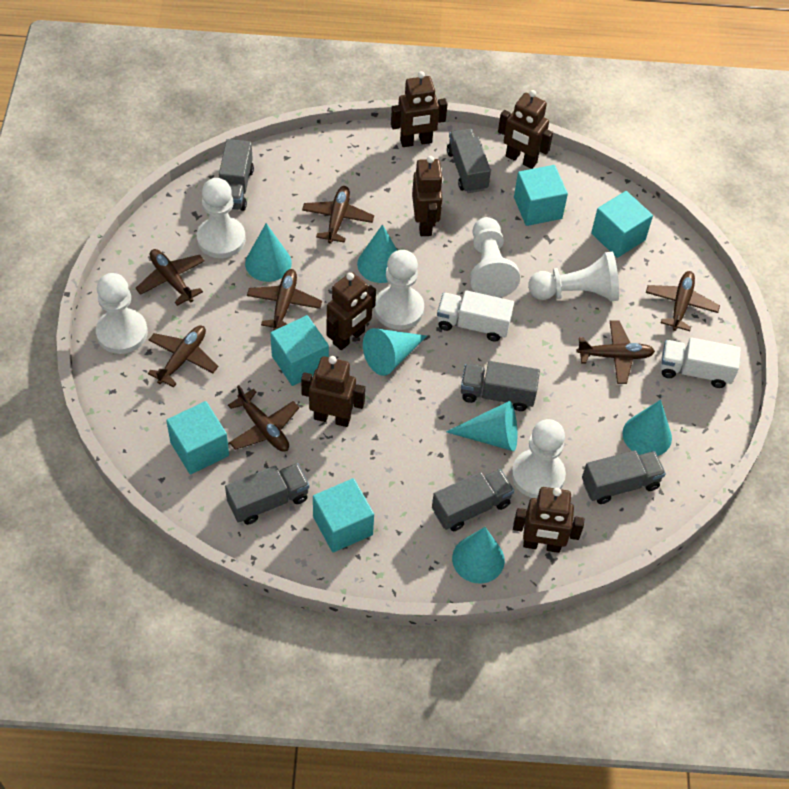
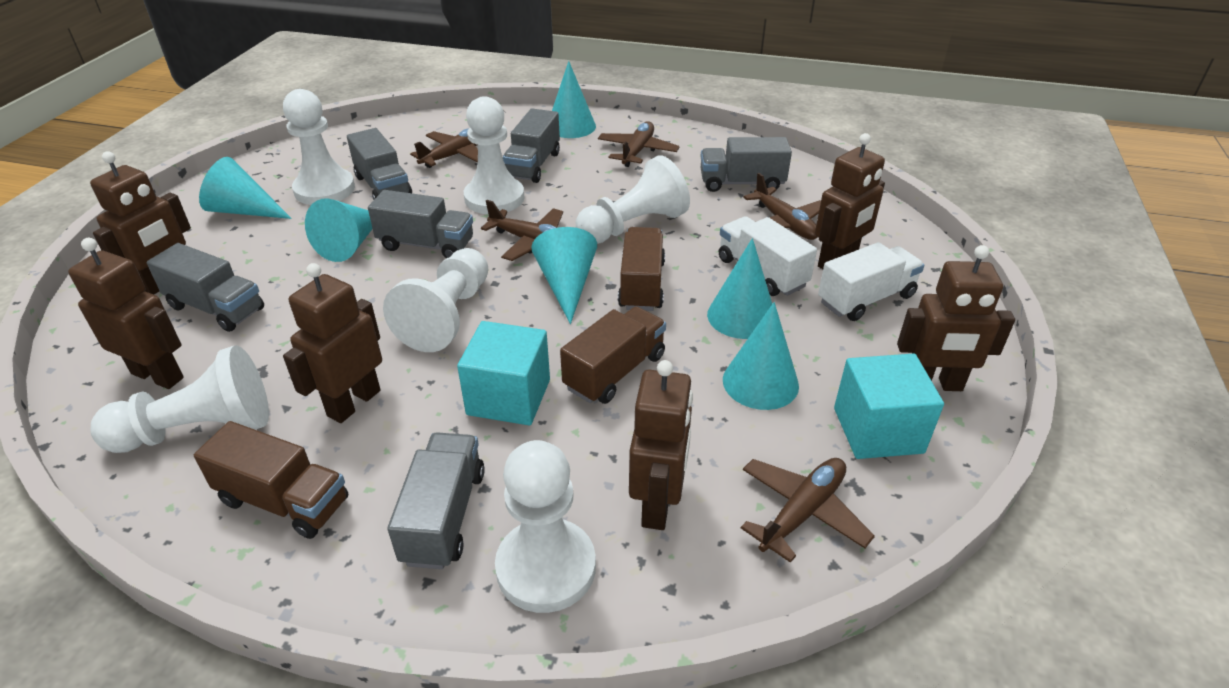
brown plane: [136,249,205,306] [148,326,218,387] [228,385,299,452] [247,269,322,331] [302,186,374,244] [577,320,655,384] [646,271,720,331] = 7 -> [410,128,478,168] [481,200,563,261] [598,121,680,167] [741,458,875,563] [743,173,821,240] = 5
brown truck: none = 0 -> [194,421,348,539] [560,306,666,404] [618,227,665,311] = 3
turquoise cube: [166,401,229,475] [270,315,329,386] [313,478,374,552] [514,165,568,226] [591,191,653,258] = 5 -> [457,321,550,425] [834,353,944,459] = 2

